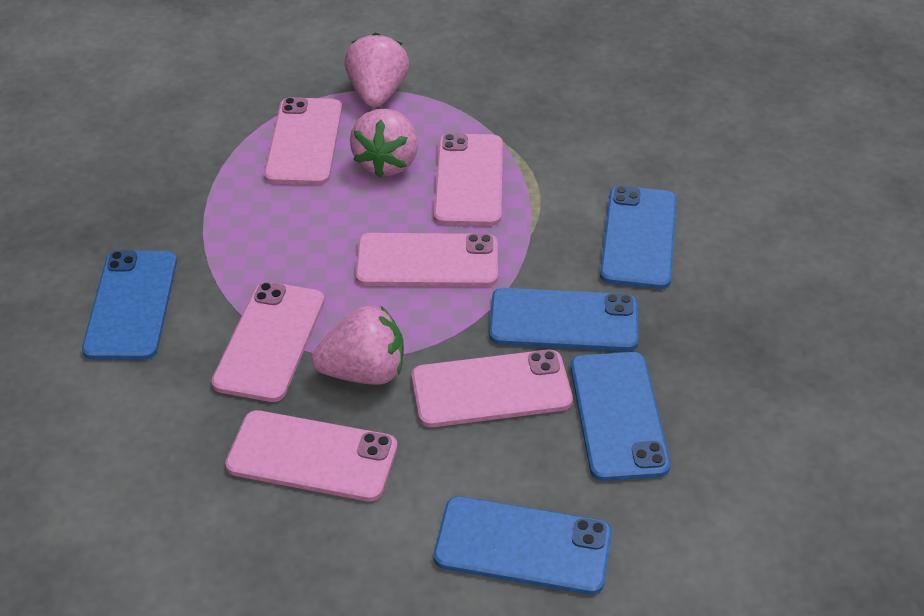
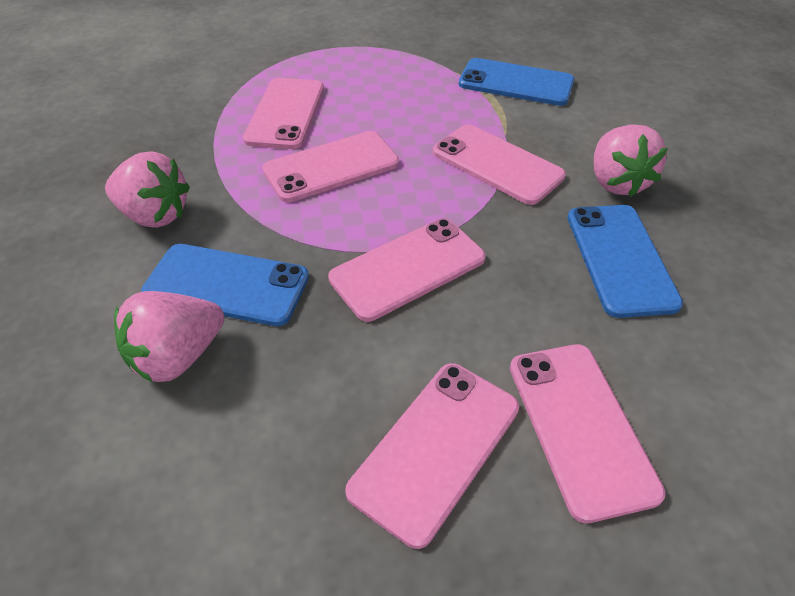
blue phone: [82,251,177,360] [434,496,612,595] [489,288,639,351] [571,352,670,481] [600,186,677,289] = 5 -> [141,244,309,326] [459,58,574,106] [567,205,683,318] = 3

